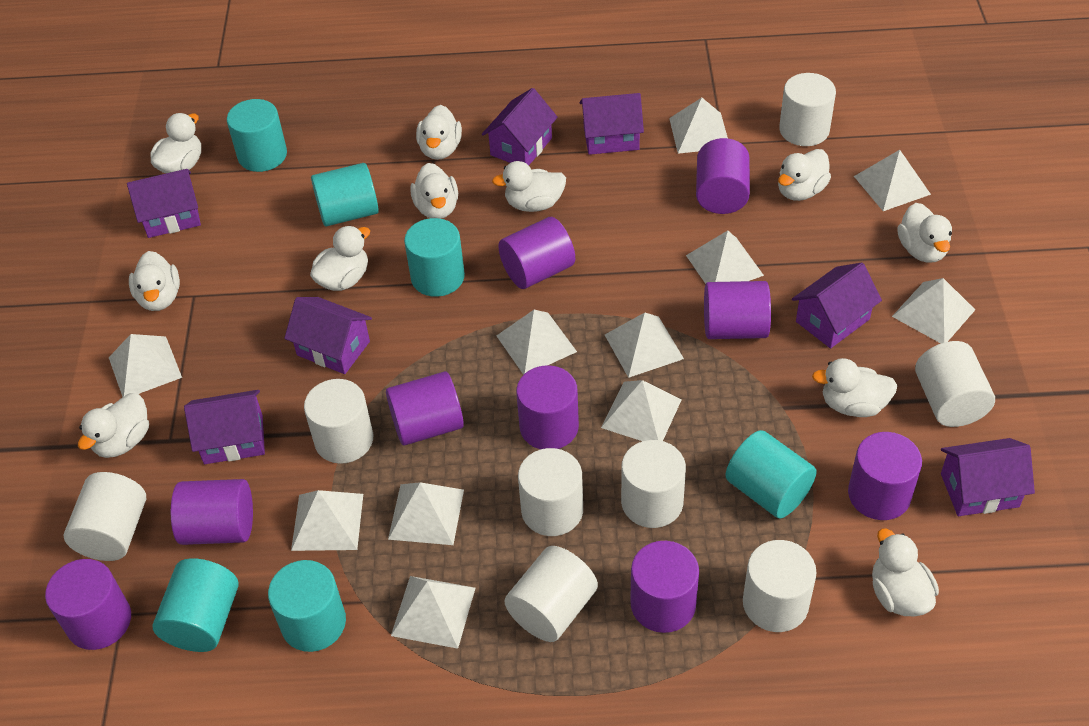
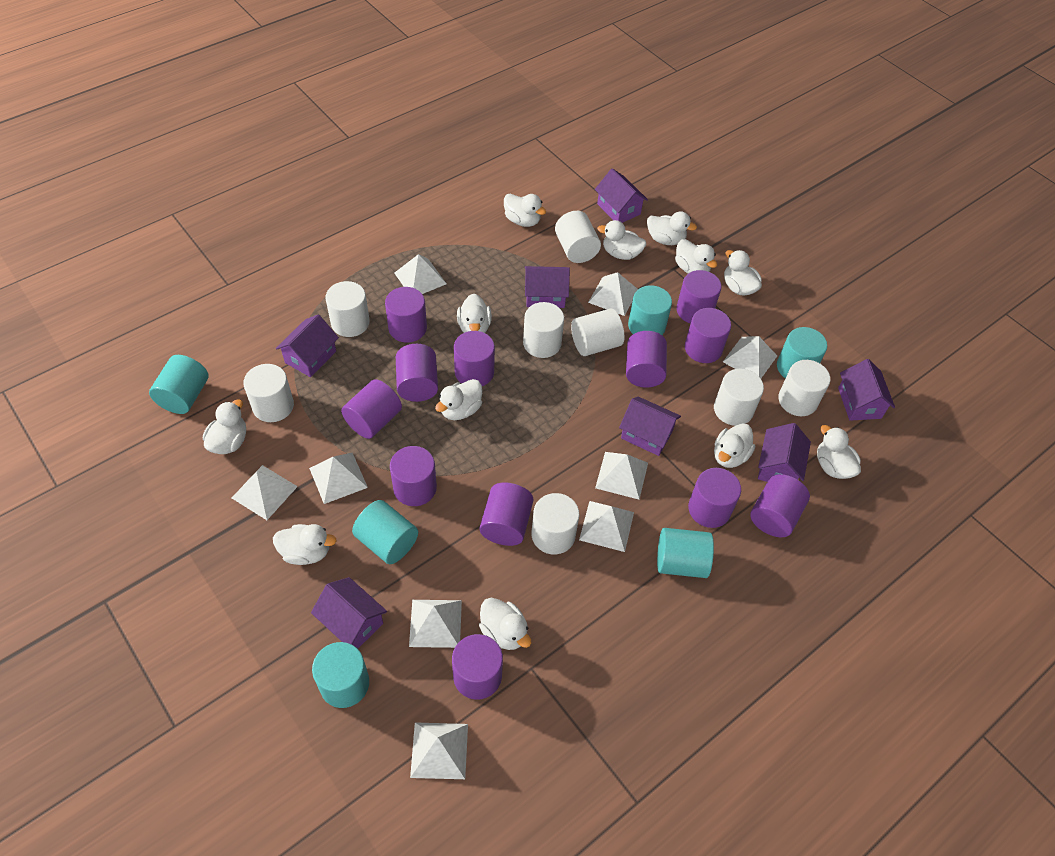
purple cylinder: [45,559,131,650] [171,479,253,545] [386,371,464,445] [498,217,575,289] [516,365,579,449] [630,541,699,633] [696,138,750,214] [704,281,771,339] [848,432,922,520] = 9 -> [341,379,402,439] [385,287,427,343] [390,446,437,506] [396,344,438,402] [452,634,503,700] [454,331,495,386] [480,482,533,546] [626,331,667,388] [676,270,721,324] [685,308,731,363] [688,468,741,528] [750,474,810,537] = 12
white duck: [78,393,149,458] [129,251,180,311] [150,113,201,173] [310,226,370,291] [410,163,458,219] [416,105,462,160] [492,161,566,212] [778,149,831,201] [812,358,898,417] [872,528,939,616] [897,203,952,263] = 11 -> [203,399,246,454] [273,524,337,565] [435,379,482,420] [457,294,492,333] [479,598,531,650] [504,194,546,227] [597,220,647,260] [647,211,697,245] [675,239,717,273] [714,423,755,468] [724,250,762,296] [817,425,861,479] = 12
white pyramid: [109,334,182,397] [291,490,363,551] [388,482,464,545] [391,576,475,649] [496,310,577,375] [601,380,681,441] [605,313,684,378] [669,98,728,154] [686,230,764,284] [854,150,931,211] [892,278,975,343] = 11 -> [232,465,298,520] [309,453,368,504] [395,254,446,294] [409,600,462,648] [410,722,468,779] [579,501,634,552] [588,272,638,316] [595,452,648,500] [723,336,777,378] = 9

